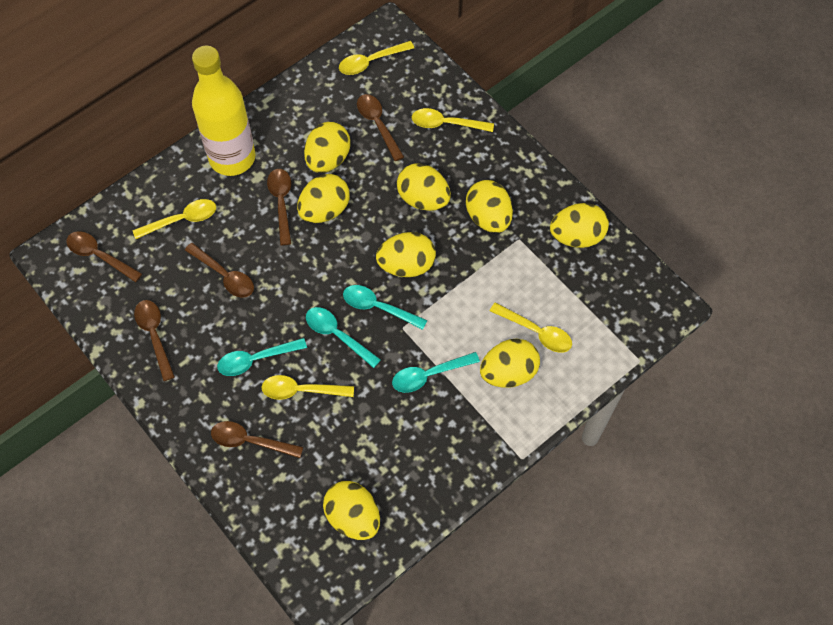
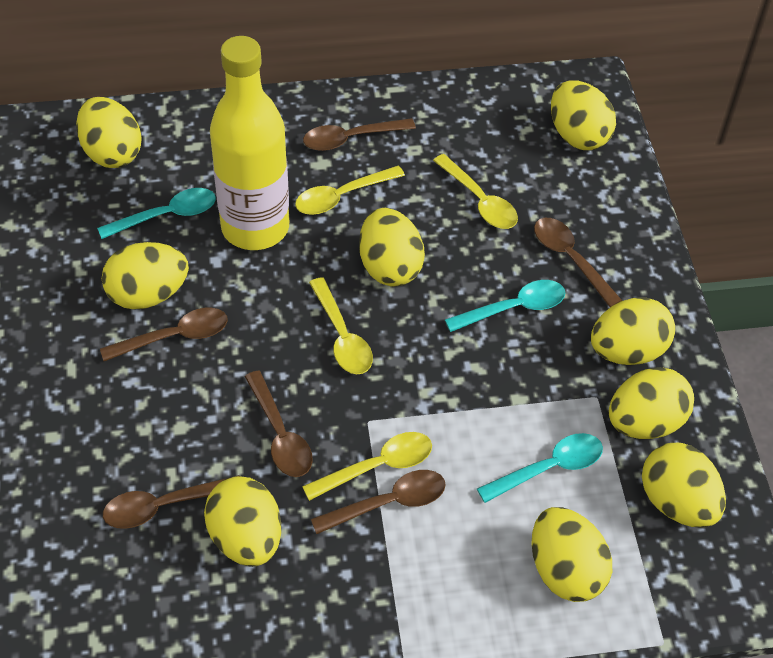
turquoise spoon: [217,338,307,376] [306,307,381,368] [343,285,427,330] [392,352,480,393] = 4 -> [97,188,216,239] [445,280,565,332] [477,433,603,503] = 3
yellow egg: [297,174,350,223] [304,122,350,173] [323,481,380,540] [376,232,436,277] [397,163,451,211] [466,180,513,233] [480,339,540,388] [550,203,609,248] = 8 -> [76,97,142,168] [102,242,189,310] [204,476,281,567] [359,208,425,287] [532,507,612,602] [551,80,616,150] [591,297,675,365] [609,367,694,439] [642,443,726,528] = 9
yellow spoon: [133,199,216,239] [262,375,354,400] [339,41,414,75] [412,108,494,132] [490,302,572,353] = 5 -> [295,166,405,215] [302,432,432,501] [309,277,373,374] [433,154,518,229] = 4

